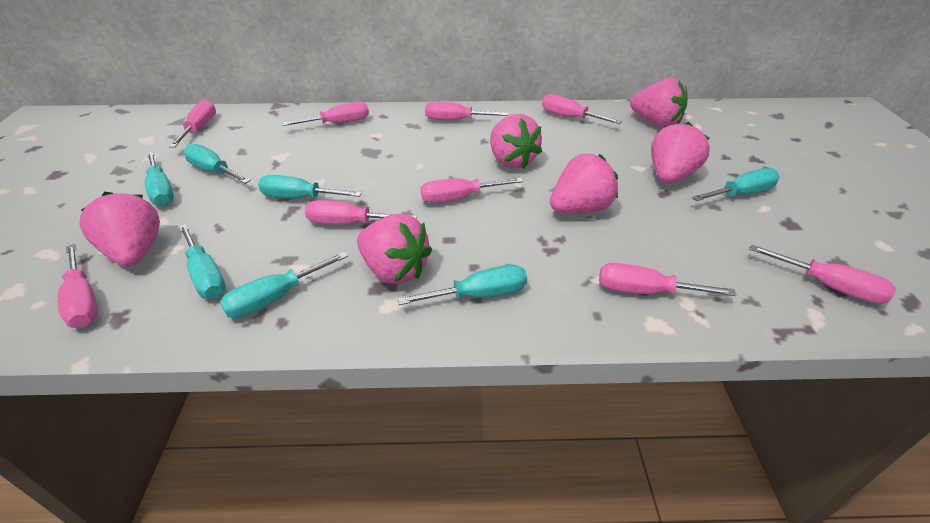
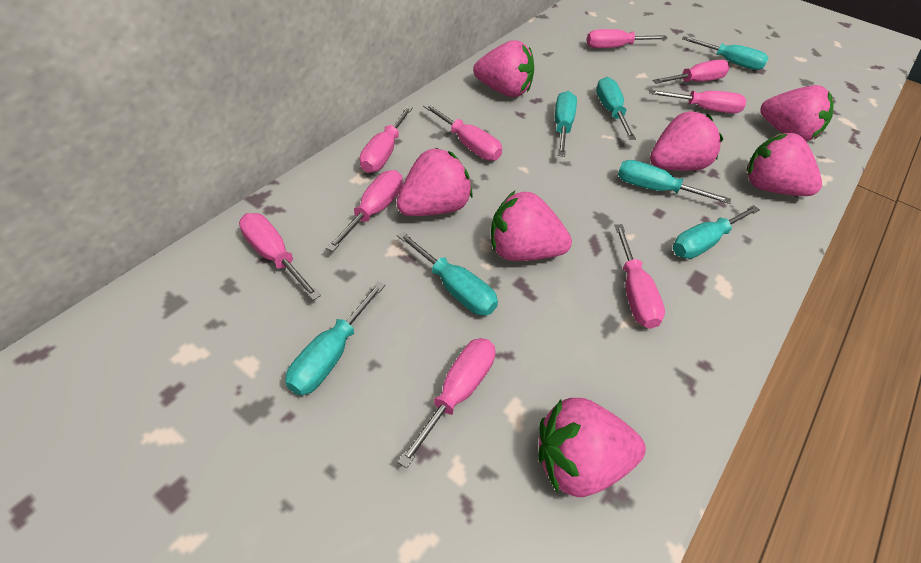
pink strawberry: [79,192,160,267] [357,214,432,284] [490,114,542,169] [550,154,618,213] [630,78,688,127] [651,122,710,183] = 6 -> [396,148,472,216] [473,40,534,97] [491,191,572,261] [538,398,646,497] [650,111,723,171] [746,132,822,196] [760,85,834,141] = 7

